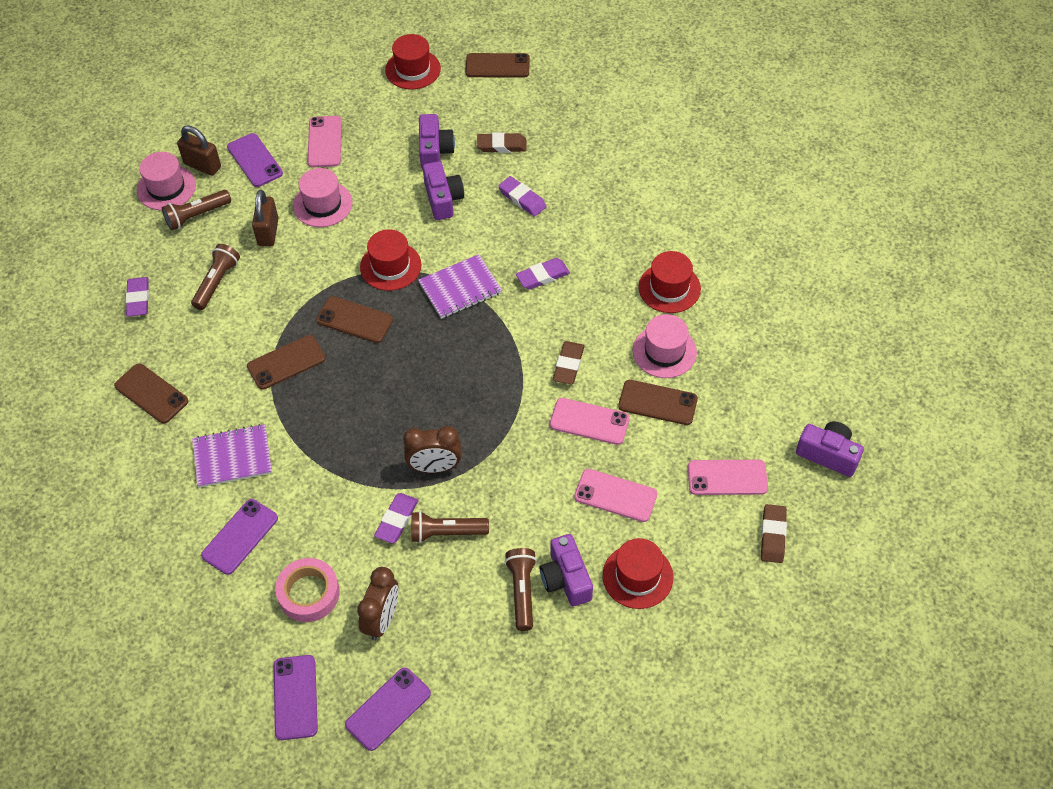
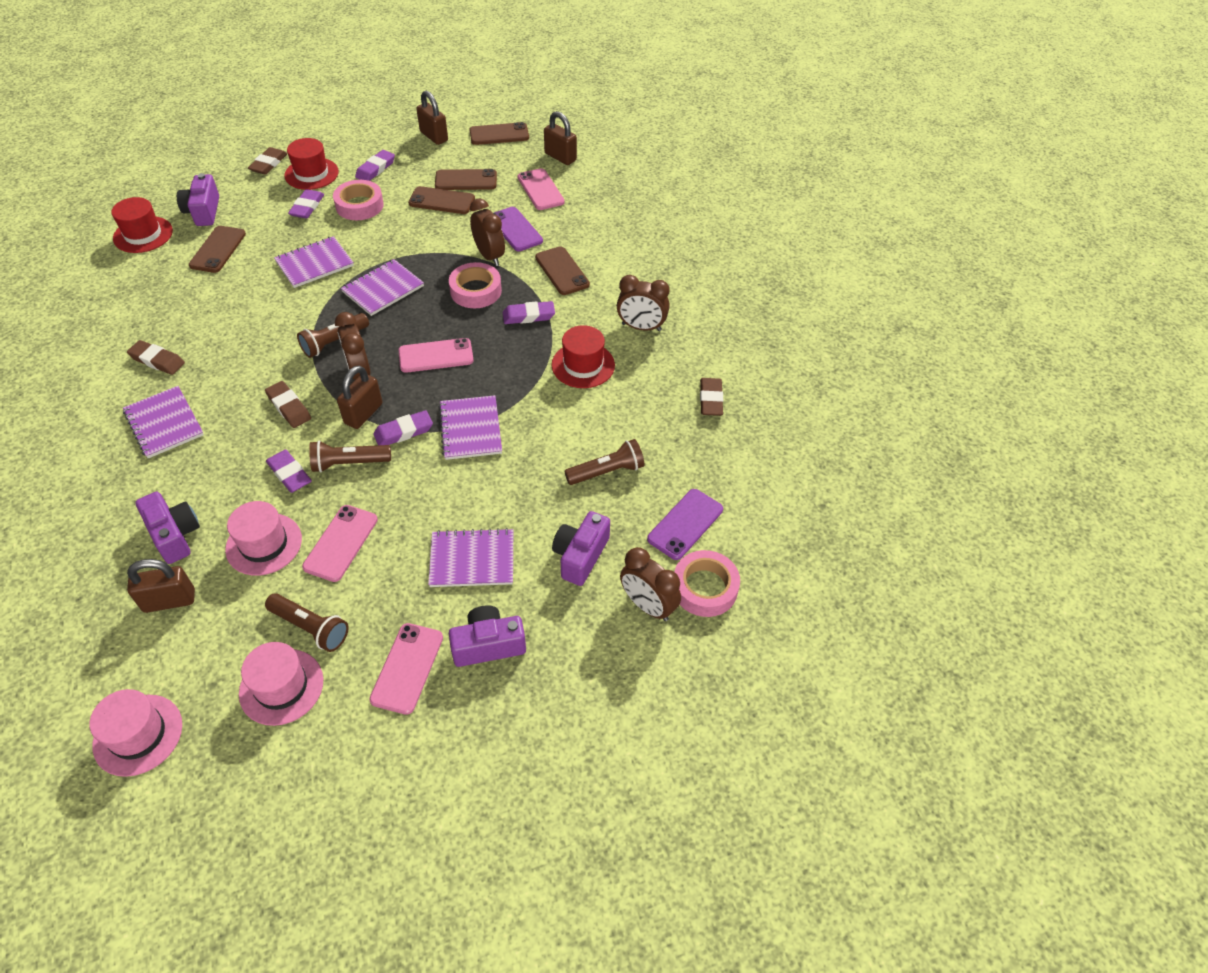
brown clock: [357,567,399,640] [403,426,462,473] = 2 -> [335,312,371,380] [470,199,505,266] [617,275,670,331] [620,547,681,621] = 4
brown eraser: [477,133,527,153] [553,341,585,384] [761,504,787,563] = 3 -> [127,340,185,375] [248,147,287,175] [265,381,311,428] [700,378,723,416] = 4
brown padlock: [177,125,221,176] [252,190,278,246] = 2 -> [127,559,195,613] [337,365,382,429] [416,91,448,145] [544,111,577,165] = 4
pink tape: [275,558,340,622] = 1 -> [333,180,384,220] [449,262,502,308] [675,550,740,617] = 3
purple eraser: [125,277,149,317] [374,493,419,543] [498,176,547,217] [516,258,570,290] = 4 -> [266,450,312,493] [288,189,324,219] [355,150,395,181] [373,410,433,445] [503,301,555,324] = 5
purple notebook: [192,424,272,488] [418,254,502,319] = 2 -> [123,386,204,458] [274,236,354,288] [341,259,424,316] [428,528,513,587] [439,395,502,460] = 5
purple phone: [201,499,278,575] [227,133,283,187] [274,655,318,740] [345,668,431,751] = 4 -> [493,207,543,251] [647,489,723,560] = 2
red hat: [360,229,421,291] [385,34,441,89] [602,538,673,609] [638,251,701,313] = 4 -> [111,197,173,253] [284,138,339,190] [552,325,615,388] = 3

